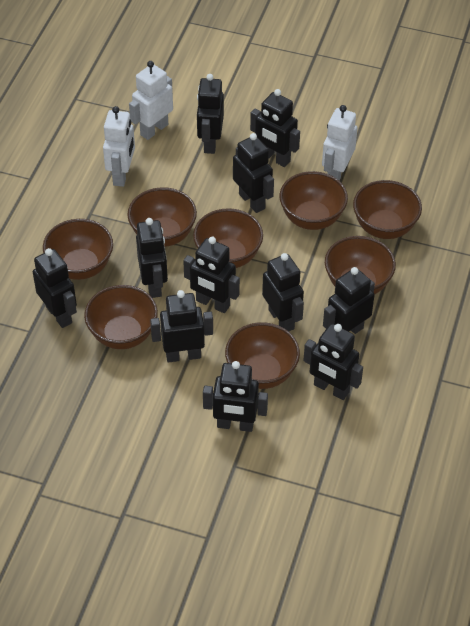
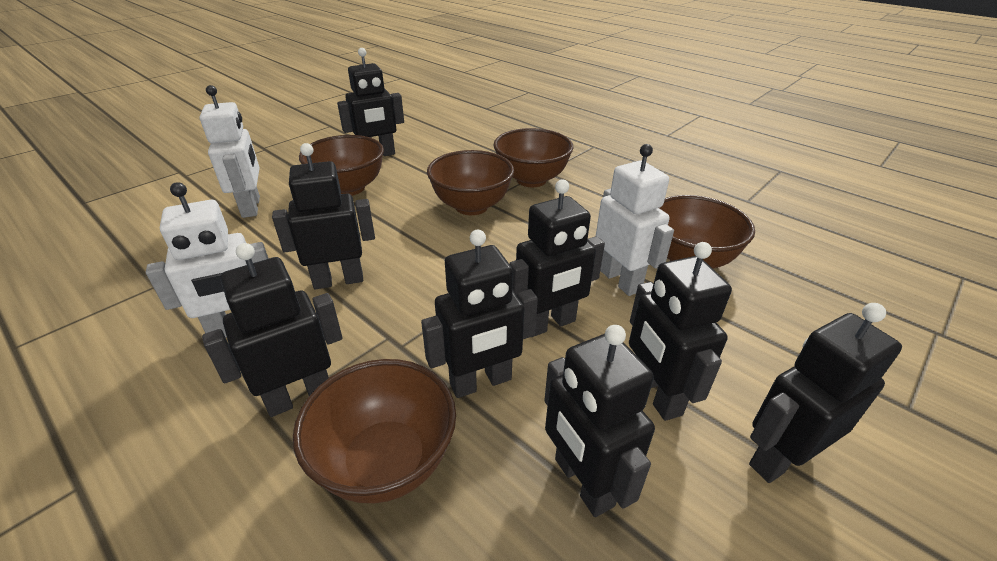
black robot: [33,248,77,328] [136,218,168,298] [150,290,213,363] [183,237,240,313] [197,74,224,154] [203,361,268,432] [233,133,274,213] [250,89,300,167] [262,253,304,331] [303,324,363,400] [323,267,375,334] = 11 -> [202,243,342,417] [272,143,375,290] [337,48,404,156] [421,230,538,398] [509,179,605,337] [544,325,655,517] [629,242,732,421] [749,303,902,483] = 8
brown bowl: [43,219,113,280] [84,285,158,349] [127,187,197,247] [193,208,263,268] [225,322,300,389] [279,171,348,230] [325,236,396,294] [353,180,422,239] = 8 -> [293,359,456,503] [299,135,384,196] [427,150,514,215] [493,128,573,187] [660,195,755,269] = 5

